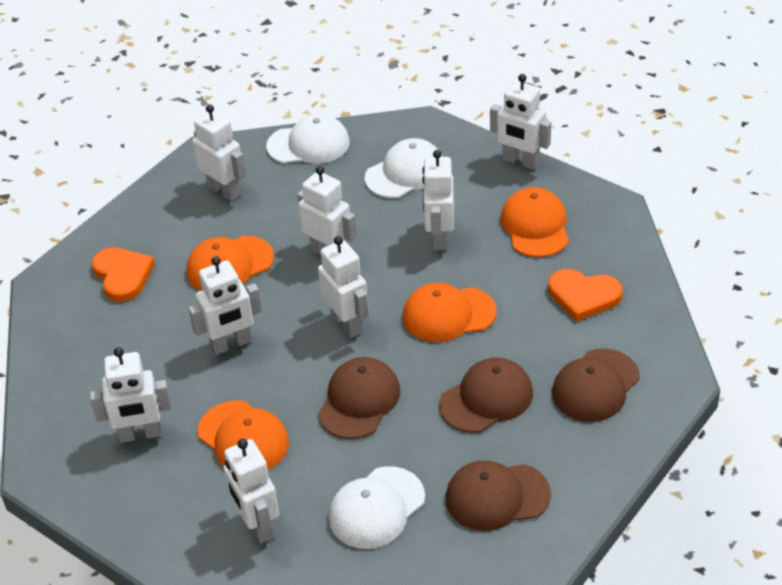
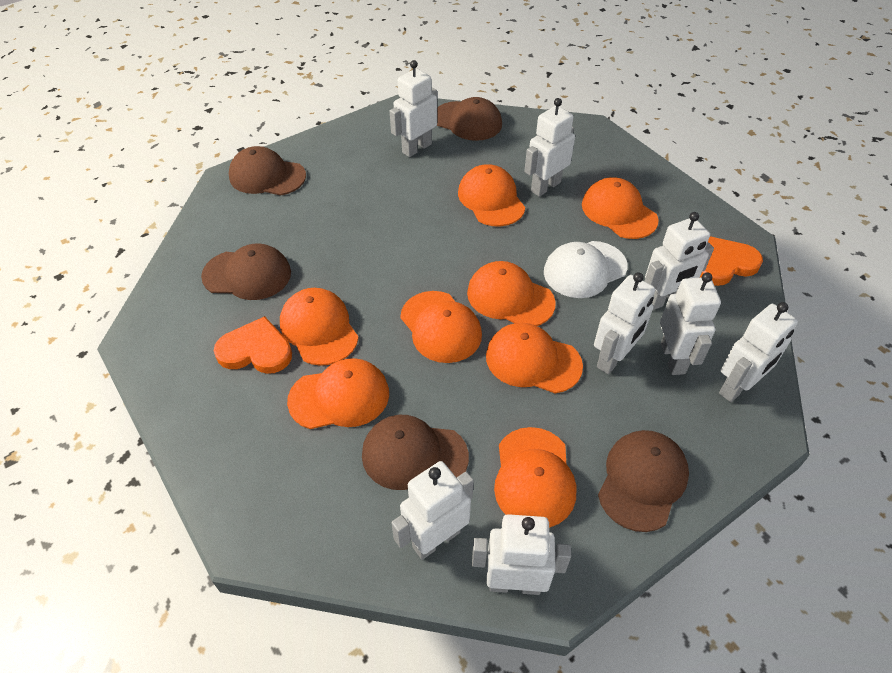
brown cap: [318,357,400,439] [439,357,533,433] [446,461,551,531] [552,349,640,422] = 4 -> [201,243,291,300] [229,146,306,196] [362,415,469,490] [437,97,502,141] [598,430,689,532] = 5
orange cap: [187,236,274,291] [198,400,289,470] [403,282,497,342] [501,187,569,257] = 4 -> [280,288,359,366] [287,358,389,429] [400,291,482,363] [458,164,525,226] [467,261,556,326] [486,323,583,393] [494,427,576,528] [582,177,659,239] = 8
white cap: [266,114,350,164] [329,466,425,549] [365,138,443,198] = 3 -> [544,241,628,298] = 1

